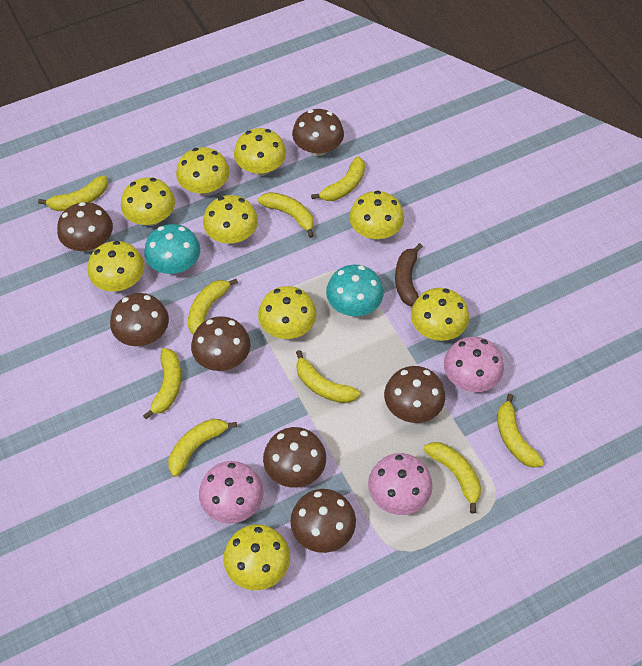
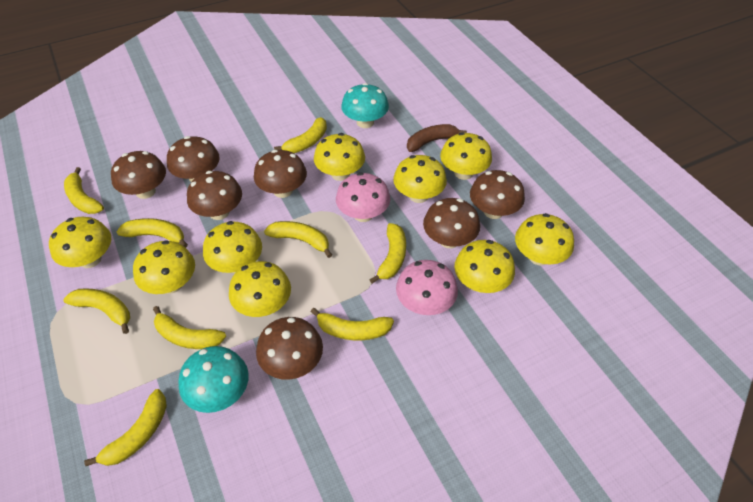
pink mushroom: [199,461,264,524] [368,453,433,515] [444,337,504,392] = 3 -> [336,172,390,222] [396,260,458,315] = 2

